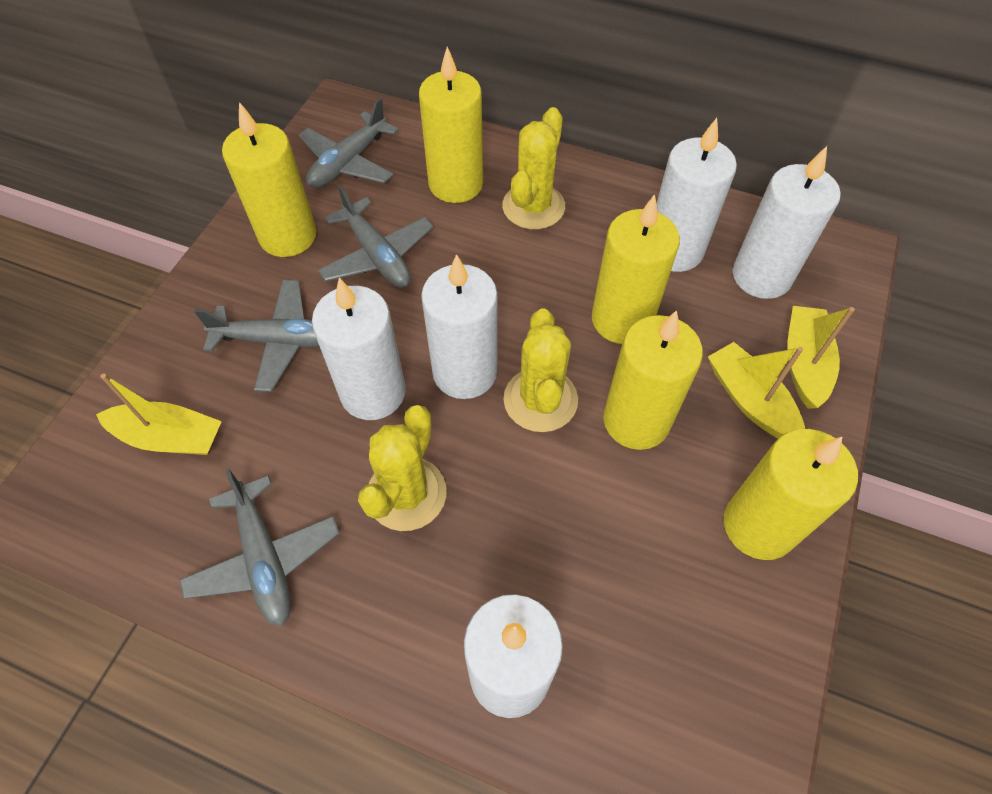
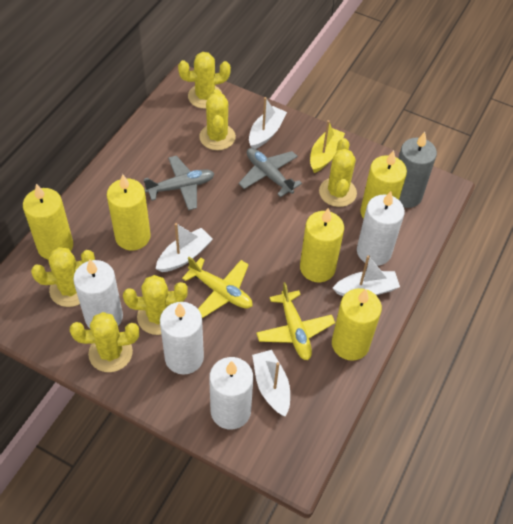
grey candle: none = 0 -> [398,132,437,208] = 1
grey plane: [179,469,340,626] [194,280,320,392] [298,98,399,188] [318,185,433,287] = 4 -> [144,156,215,210] [239,148,302,197] = 2
white boat: none = 0 -> [156,223,213,272] [249,97,287,149] [252,350,290,416] [333,255,400,296] = 4
white candle: [312,278,406,420] [421,254,498,399] [464,594,563,718] [657,118,737,272] [733,146,841,299] = 5 -> [73,259,123,328] [160,302,204,375] [209,357,253,429] [357,191,405,266] = 4
yellow boat: [96,374,222,455] [708,342,805,438] [788,306,855,409] = 3 -> [310,120,345,173] = 1
yellow cactus: [358,405,446,531] [502,107,565,230] [503,309,578,432] = 3 -> [31,247,95,307] [70,312,139,372] [123,275,188,335] [178,52,231,109] [199,89,236,150] [319,138,357,207] = 6
yellow plane: none = 0 -> [182,257,252,318] [256,282,335,360] = 2

